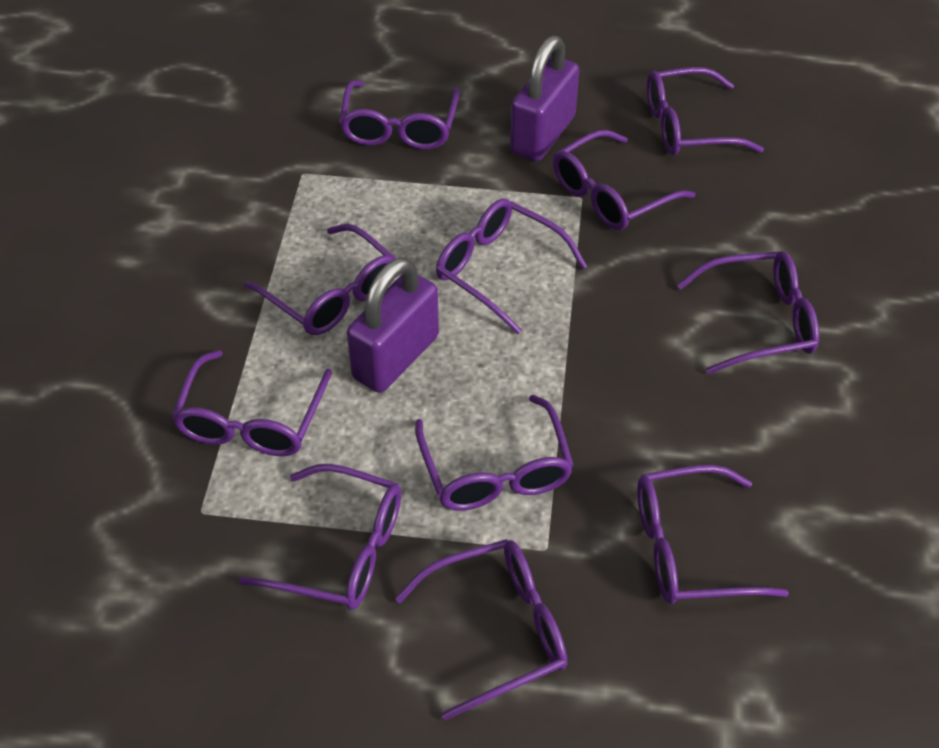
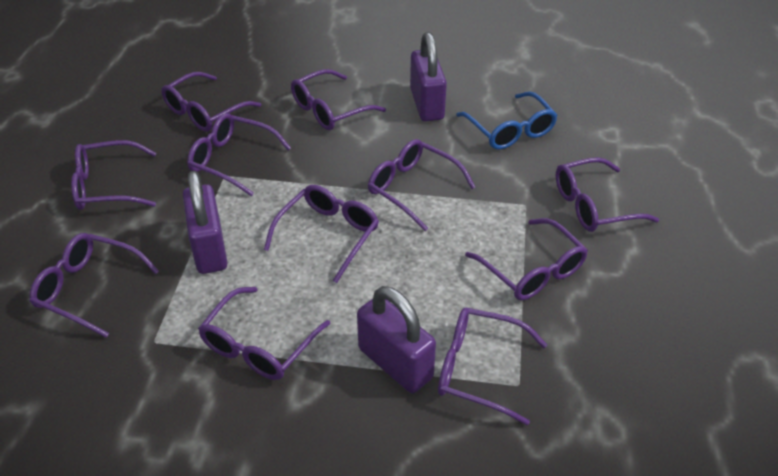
blue glasses: none = 0 -> [456,92,558,150] = 1
purple padlock: [347,257,439,393] [510,36,579,161] = 2 -> [183,171,228,274] [357,286,436,393] [410,32,447,121] = 3

